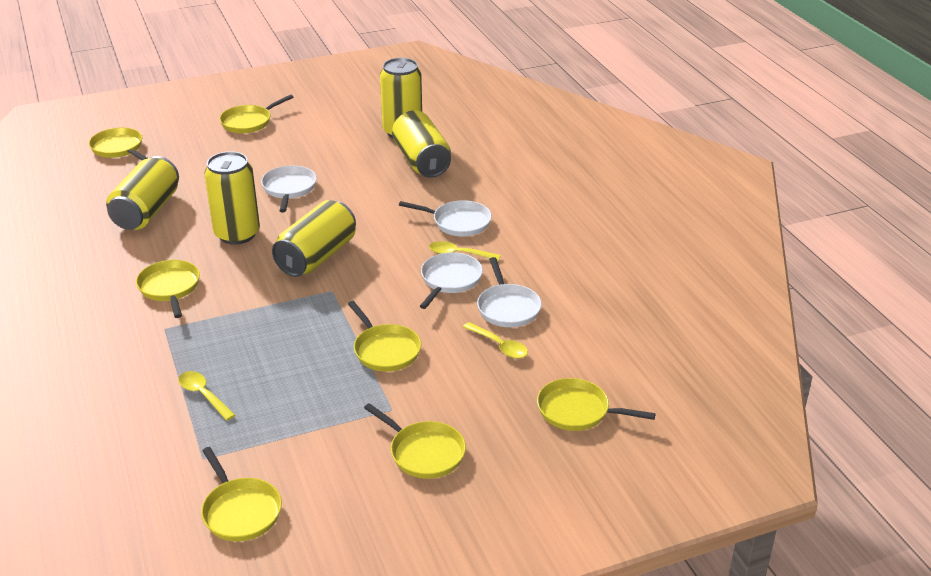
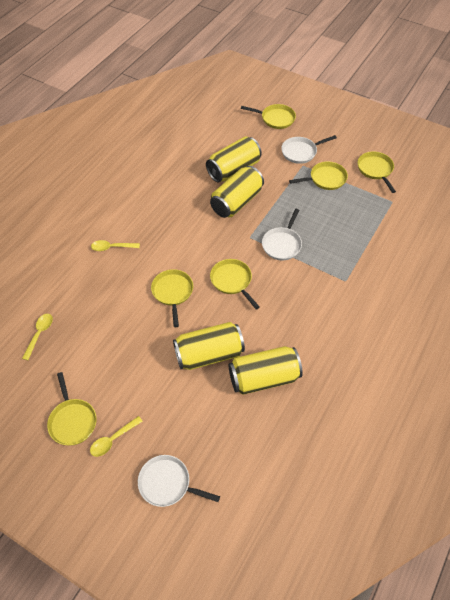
white pan: [261,165,317,212] [399,200,492,236] [420,252,483,309] [477,257,542,327] = 4 -> [138,455,220,507] [262,209,302,260] [281,135,337,164] = 3
yellow can: [106,156,179,230] [204,151,260,245] [272,200,356,277] [380,58,422,138] [392,110,451,178] = 5 -> [173,322,245,370] [206,136,262,183] [210,166,264,218] [228,346,303,395] = 4
yellow pan: [89,128,147,160] [136,260,200,318] [201,447,282,541] [219,95,294,133] [348,301,421,372] [364,403,466,479] [537,378,656,431] = 7 -> [47,372,97,446] [151,269,193,327] [210,259,260,310] [241,104,296,129] [289,161,348,190] [358,152,396,193] = 6

